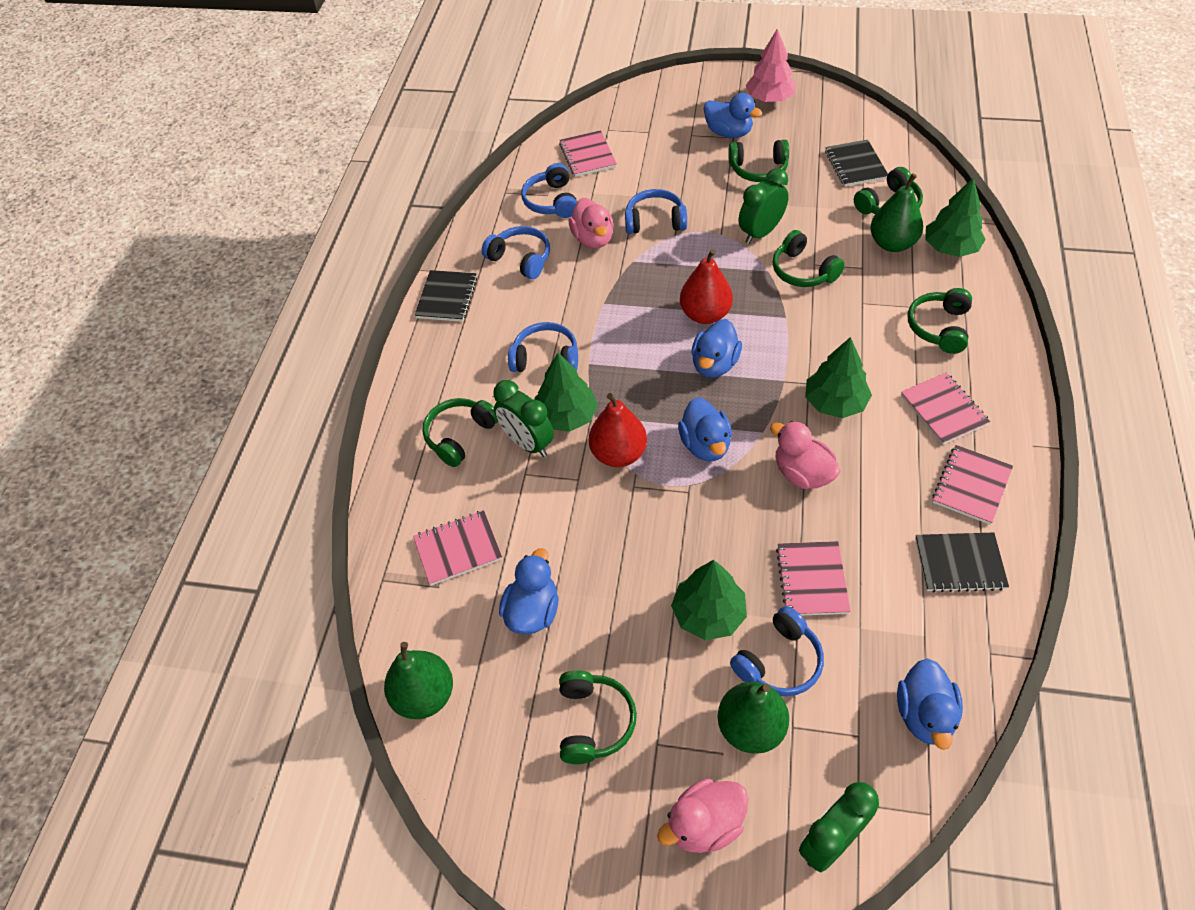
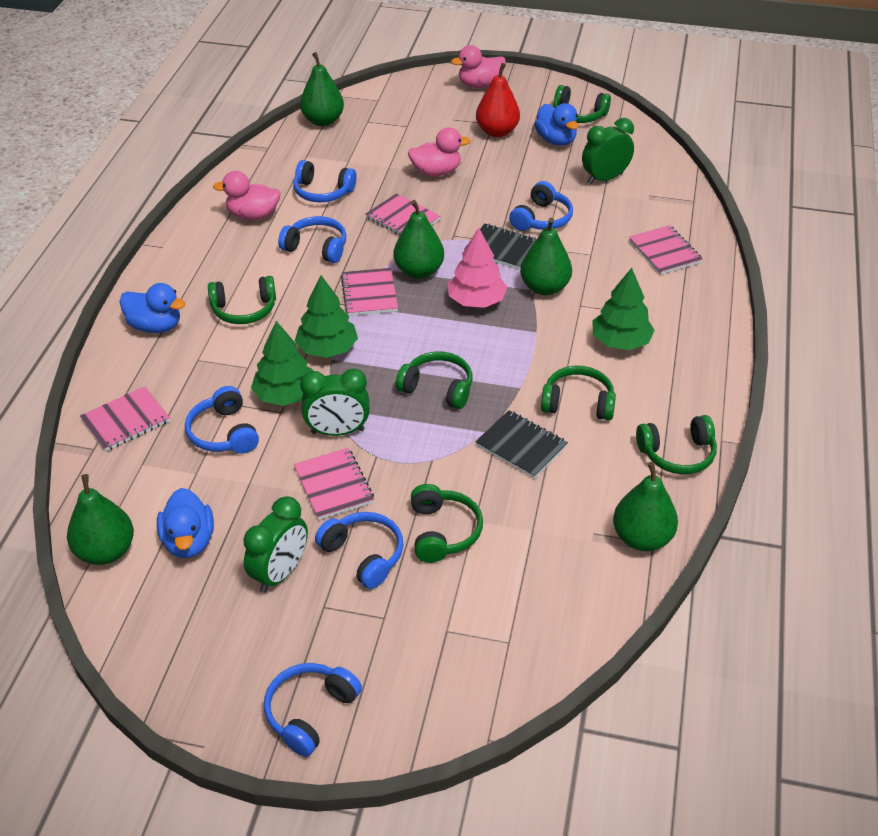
black notebook: [415,270,477,322] [825,140,888,187] [915,533,1009,592] = 3 -> [464,223,536,270] [475,410,568,479] = 2
blue duck: [499,548,559,634] [678,397,732,461] [691,319,742,378] [704,93,762,138] [897,658,963,750] = 5 -> [120,283,185,333] [157,488,214,558] [534,103,579,146] = 3
blue headphones: [482,226,550,279] [508,322,578,372] [521,163,577,218] [625,189,687,234] [730,606,824,696] = 5 -> [185,386,259,454] [264,663,362,757] [278,216,347,263] [293,160,357,202] [315,512,404,589] [509,181,573,231] = 6
green pear: [384,642,453,719] [718,682,789,754] [870,173,923,252] = 3 -> [67,474,134,565] [300,52,344,126] [394,200,444,279] [520,218,572,295] [613,462,678,551] = 5
green tree: [535,353,598,432] [671,560,747,640] [805,337,872,418] [925,177,986,257] = 4 -> [251,321,313,406] [295,275,358,358] [592,268,655,350] = 3
red pear: [589,393,647,467] [680,249,733,324] = 2 -> [476,63,520,137] = 1

